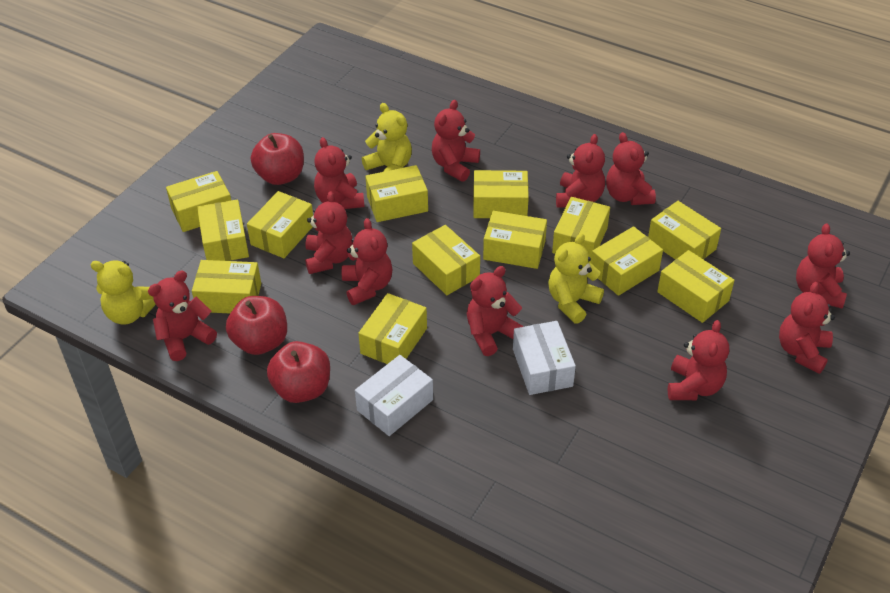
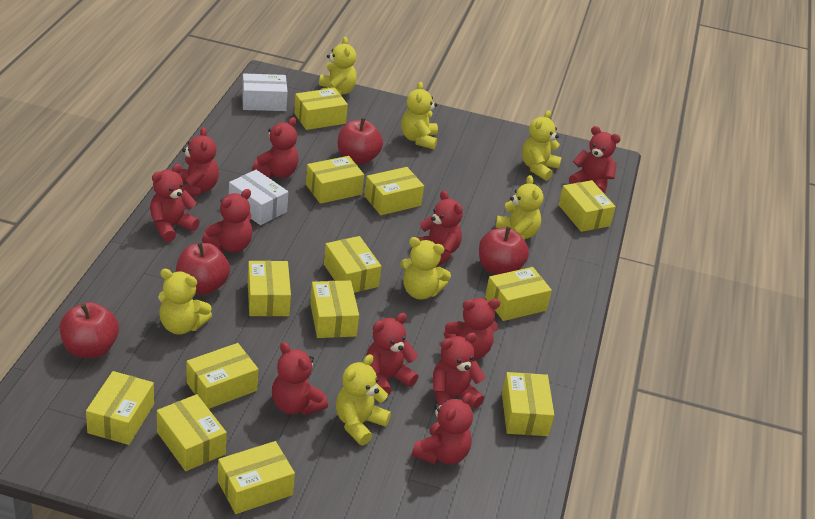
red apple: [226,296,287,355] [251,133,304,185] [267,341,330,403] = 3 -> [60,302,119,358] [176,242,230,295] [338,118,383,165] [479,227,529,275] = 4
yellow teddy bear: [91,261,156,325] [362,103,412,172] [548,234,604,324] = 3 -> [159,269,212,335] [319,37,357,95] [336,354,391,445] [400,237,451,300] [401,82,438,149] [496,175,543,240] [522,110,562,181] = 7

